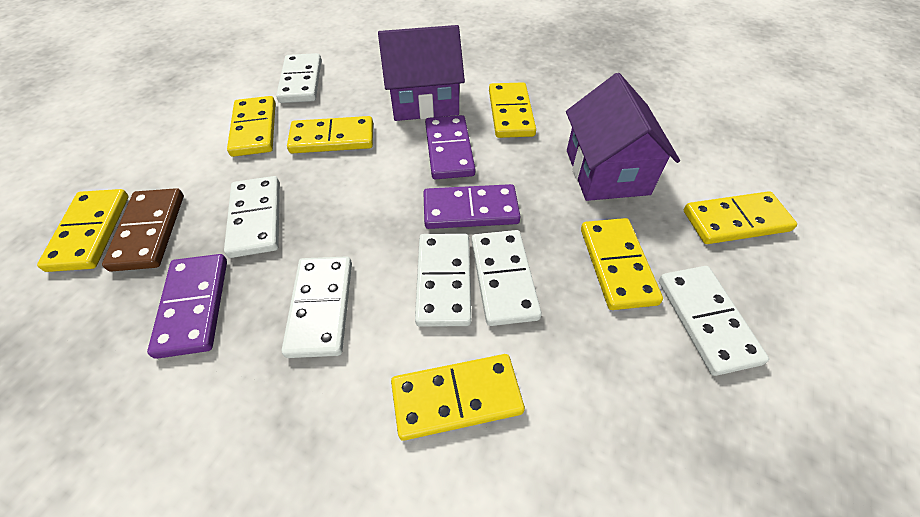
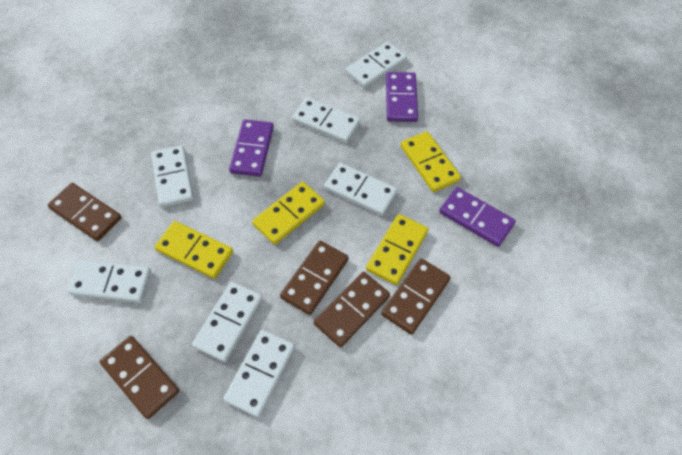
brown domino: [102,188,184,272] = 1 -> [48,183,122,241] [100,336,179,419] [280,241,349,315] [314,272,390,347] [381,259,451,335] = 5
purple house: [378,25,465,121] [566,73,680,201] = 2 -> none = 0
white domino: [224,176,280,258] [276,53,321,103] [282,256,352,358] [415,234,471,327] [471,230,542,326] [659,266,769,376] = 6 -> [68,260,151,303] [151,145,194,207] [192,281,263,362] [223,330,295,417] [292,97,360,143] [324,163,397,216] [346,42,407,88] = 7
yellow domino: [37,189,129,272] [227,96,276,157] [287,116,373,154] [391,354,525,441] [489,82,536,138] [581,218,663,310] [684,191,797,244] = 7 -> [155,221,233,279] [252,182,325,245] [366,214,428,285] [401,131,461,192] = 4

